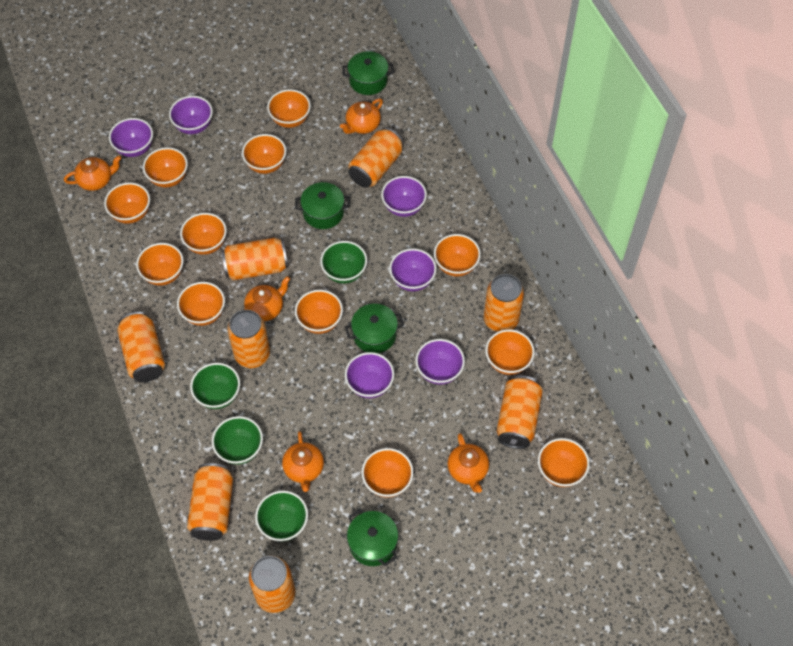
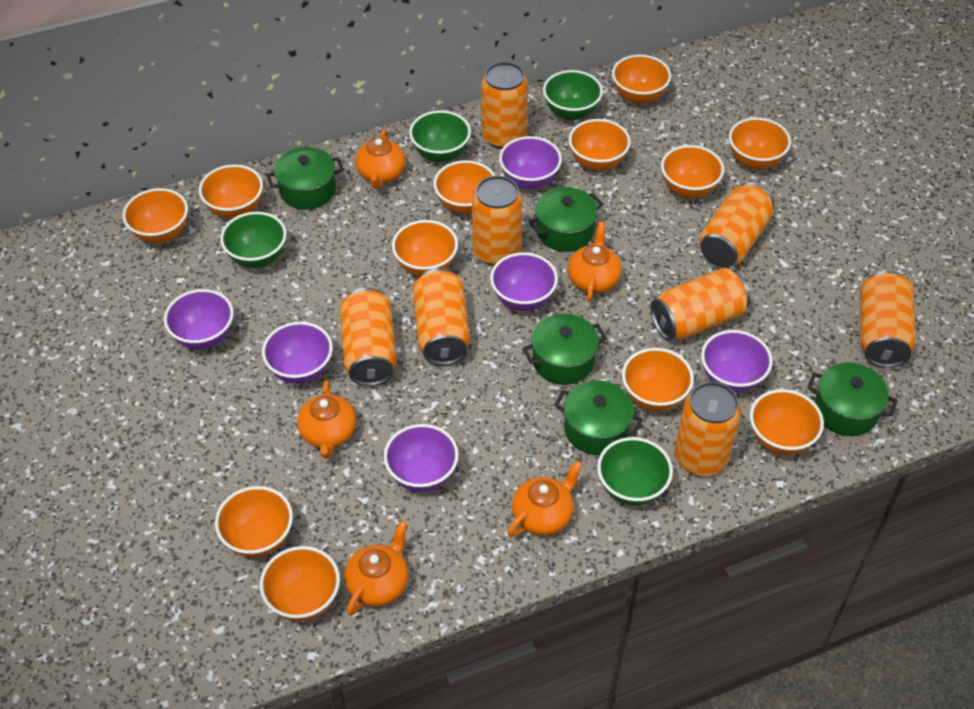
green pot: [295,182,350,229] [342,51,394,95] [345,304,404,353] [347,508,398,566] = 4 -> [266,147,344,210] [522,313,607,385] [529,187,603,252] [554,380,643,455] [807,362,898,436] = 5

